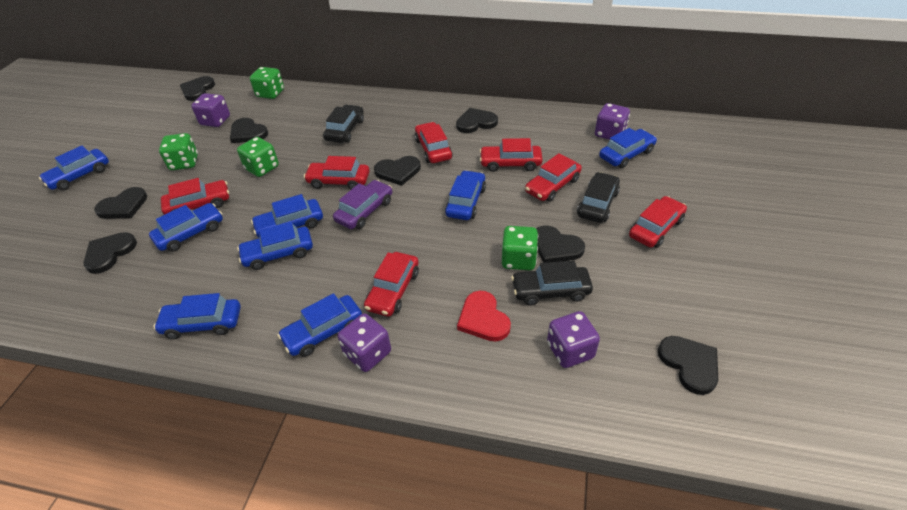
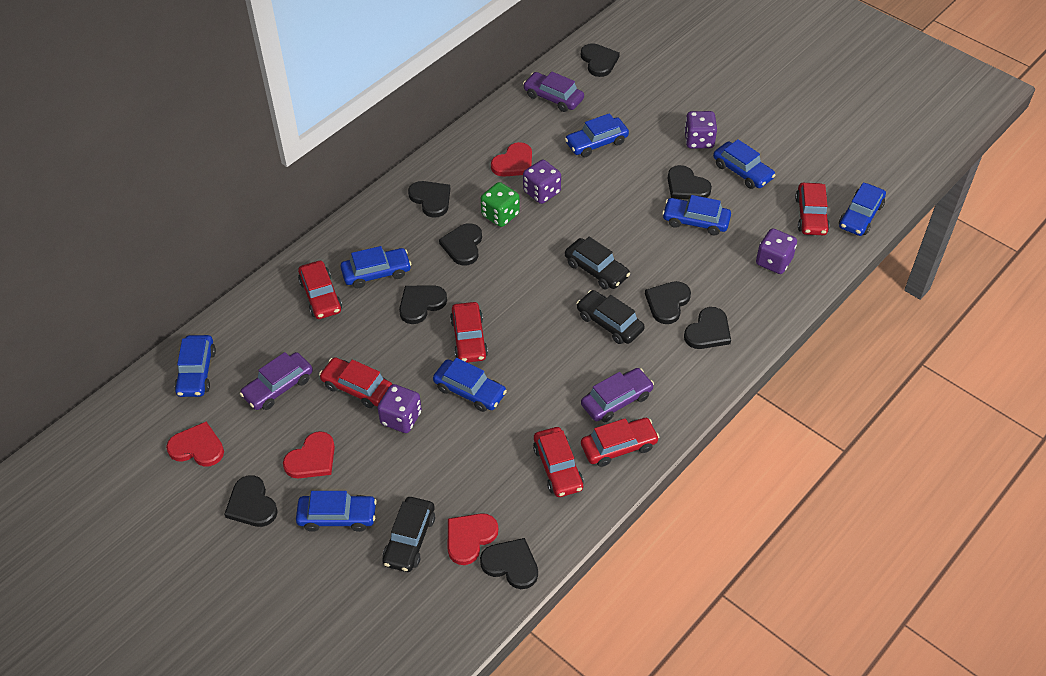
black heart: [83,232,137,274] [94,187,147,219] [180,76,215,101] [230,118,268,143] [374,156,421,186] [456,108,498,133] [536,225,585,263] [658,336,718,395] = 8 -> [224,475,278,527] [399,285,447,324] [408,181,450,218] [439,223,482,266] [480,538,538,589] [581,43,620,77] [645,281,691,324] [668,165,712,199] [684,307,731,349] = 9
green dice: [159,133,198,170] [237,137,279,177] [250,67,284,99] [502,226,538,270] = 4 -> [481,182,520,227] = 1
purple car: [333,180,392,229] = 1 -> [240,352,313,410] [523,72,584,112] [581,368,654,423] = 3
red car: [161,178,229,215] [304,156,370,189] [364,252,419,317] [415,122,453,163] [480,138,543,172] [525,153,582,202] [629,196,687,248] = 7 -> [298,261,342,319] [319,357,392,408] [450,302,488,363] [533,427,584,497] [581,418,659,467] [795,183,830,235] = 6
red heart: [457,291,511,341] = 1 -> [166,422,224,466] [283,431,335,478] [448,513,498,565] [491,142,532,177] = 4

